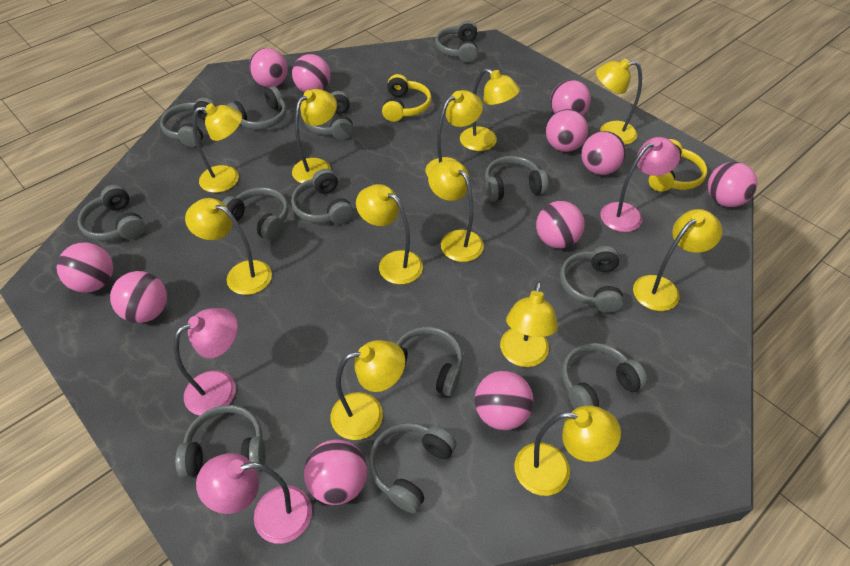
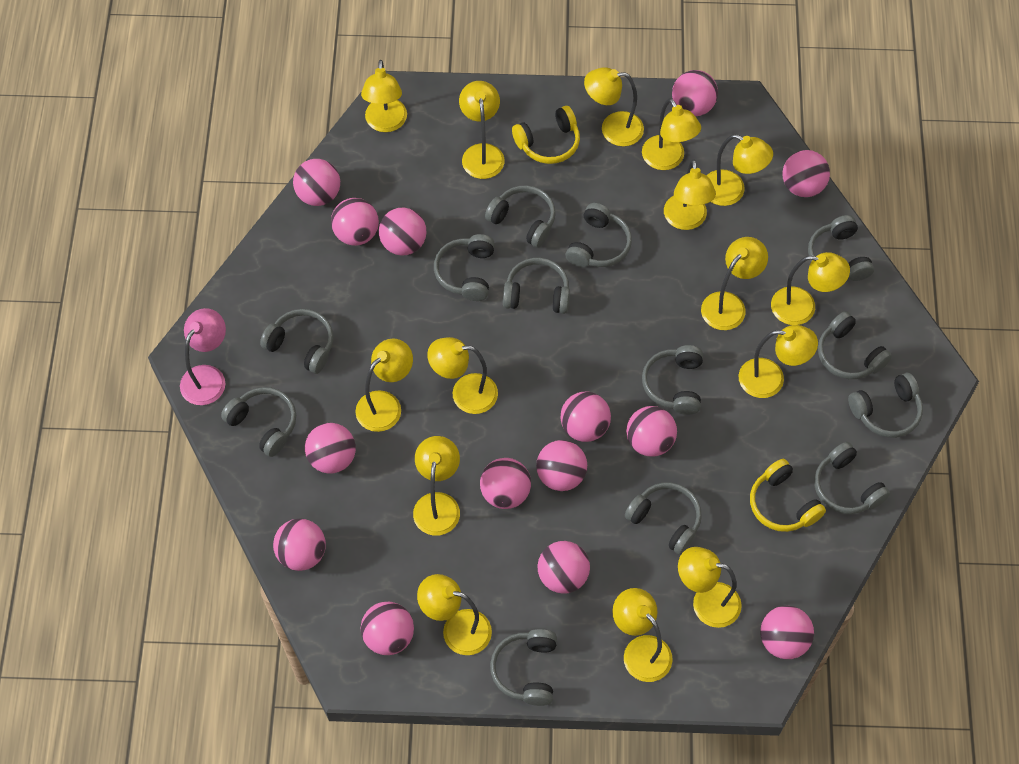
pink ball: [57,242,113,293] [110,271,167,323] [249,48,288,88] [292,54,330,92] [304,439,367,505] [475,371,533,430] [536,201,585,248] [546,109,588,152] [550,80,591,115] [581,131,626,175] [708,162,757,207] = 11 -> [273,518,326,571] [293,159,340,206] [305,423,356,474] [331,198,379,246] [361,602,414,655] [379,208,426,256] [480,458,531,509] [536,440,587,491] [538,541,590,594] [561,392,611,442] [626,406,677,457] [672,70,718,116] [760,606,814,659] [782,150,830,197] = 14
pink lamp: [174,308,238,415] [196,453,312,544] [601,137,680,232] = 3 -> [180,308,226,405] = 1
yellow lamp: [185,198,272,295] [192,103,242,193] [292,89,337,183] [331,340,405,440] [356,184,423,284] [426,90,483,176] [428,160,484,262] [460,68,520,151] [500,281,558,367] [514,405,621,496] [596,58,642,145] [633,209,722,311] = 12 -> [355,338,413,432] [361,60,407,132] [413,436,460,536] [417,574,492,655] [427,337,498,414] [459,81,504,179] [584,67,644,146] [612,588,673,682] [642,98,701,170] [664,159,716,230] [678,547,742,628] [701,237,768,330] [706,134,773,206] [738,325,818,398] [771,252,850,325] = 15

